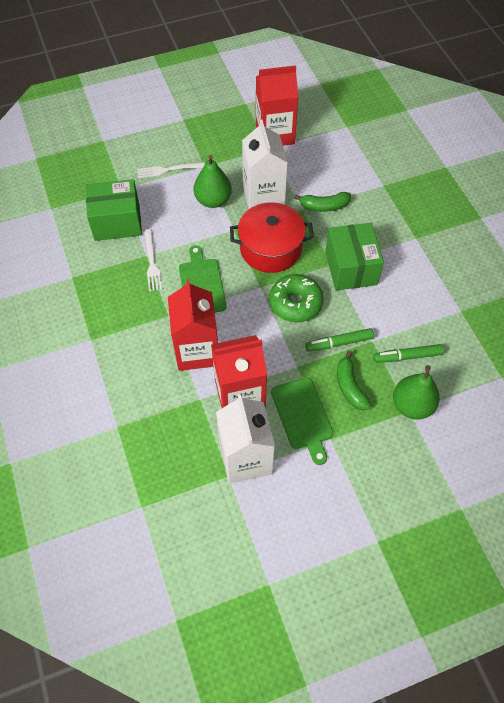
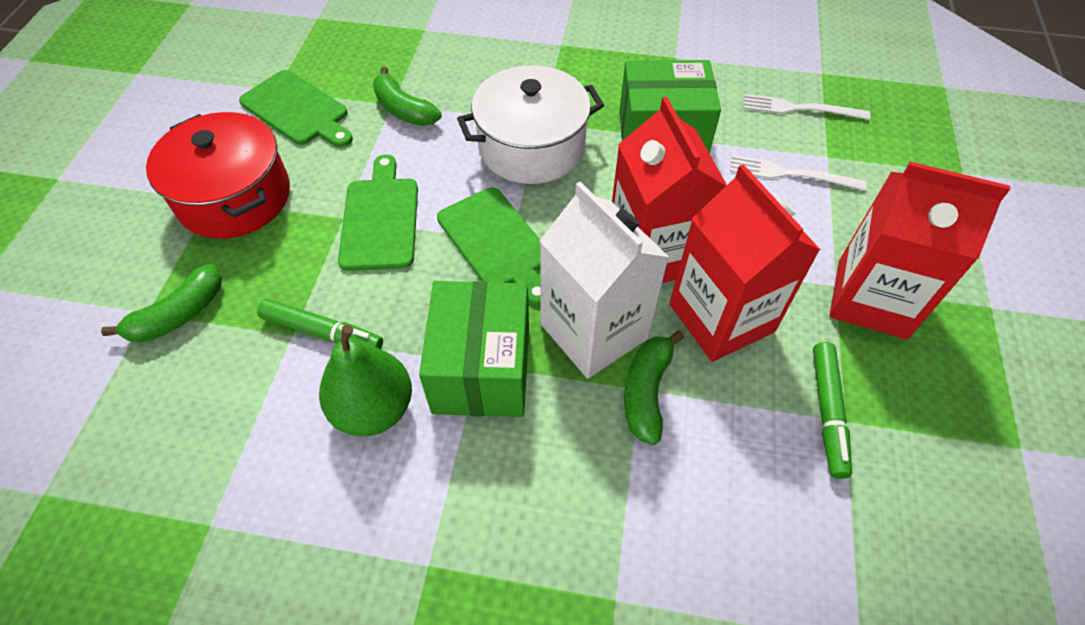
green banana: [294,192,351,212] [337,351,372,411] = 2 -> [101,264,222,343] [373,67,441,126] [624,330,684,445] = 3
green cutting board: [179,245,227,313] [271,377,333,465] = 2 -> [239,70,353,147] [338,154,418,271] [437,188,541,306] = 3
green donut: [269,274,324,322] = 1 -> none = 0
green pear: [193,155,232,208] [393,365,440,420] = 2 -> [319,325,412,436] = 1
white carton: [216,394,275,484] [242,120,288,209] = 2 -> [540,181,669,378] = 1
white pot: none = 0 -> [457,65,604,184] = 1

